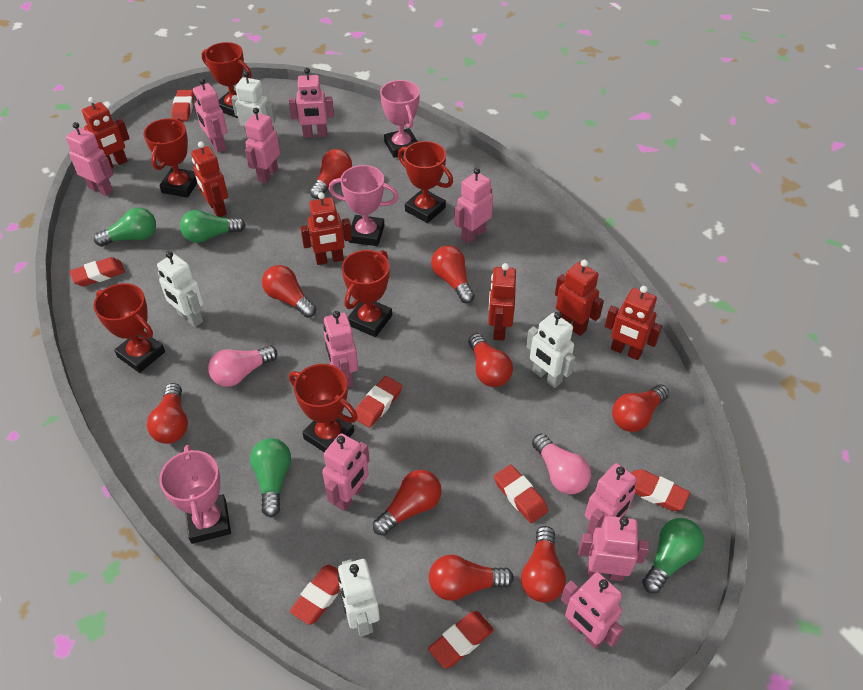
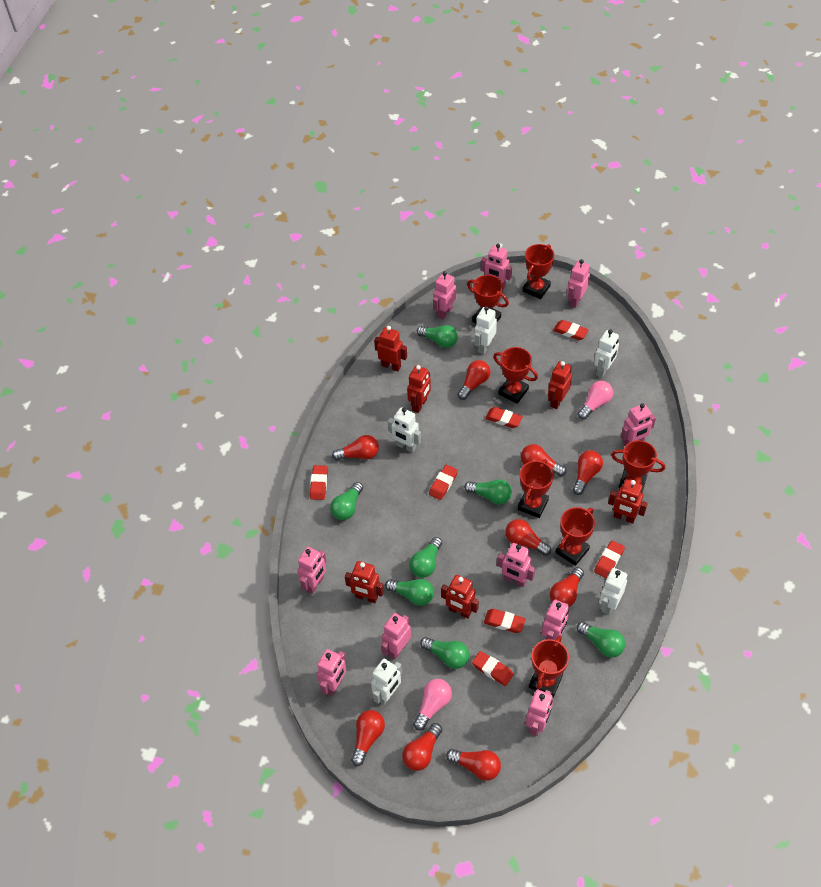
green light bulb: [94,207,156,247] [180,210,245,243] [250,438,291,517] [642,518,704,593] = 4 -> [330,482,363,520] [385,579,434,606] [409,537,442,578] [417,325,458,348] [420,637,469,669] [464,479,512,505] [576,622,625,658] = 7
pink trophy: [159,445,231,544] [329,165,398,246] [380,80,420,158] = 3 -> none = 0
red trophy: [93,283,165,373] [144,118,197,198] [202,42,252,118] [289,364,358,452] [342,250,392,337] [398,141,453,223] = 6 -> [467,275,509,323] [493,347,538,404] [518,459,554,518] [523,244,554,299] [529,635,569,698] [556,507,595,566] [611,440,665,493] = 7
white robot: [157,251,204,327] [231,71,276,139] [338,559,380,636] [526,312,575,388] = 4 -> [371,659,402,705] [388,407,421,453] [474,306,497,354] [594,329,619,378] [599,568,627,615] = 5

